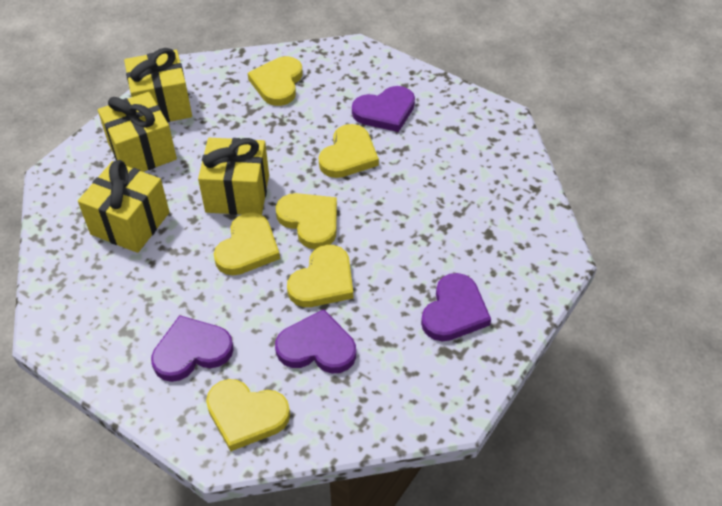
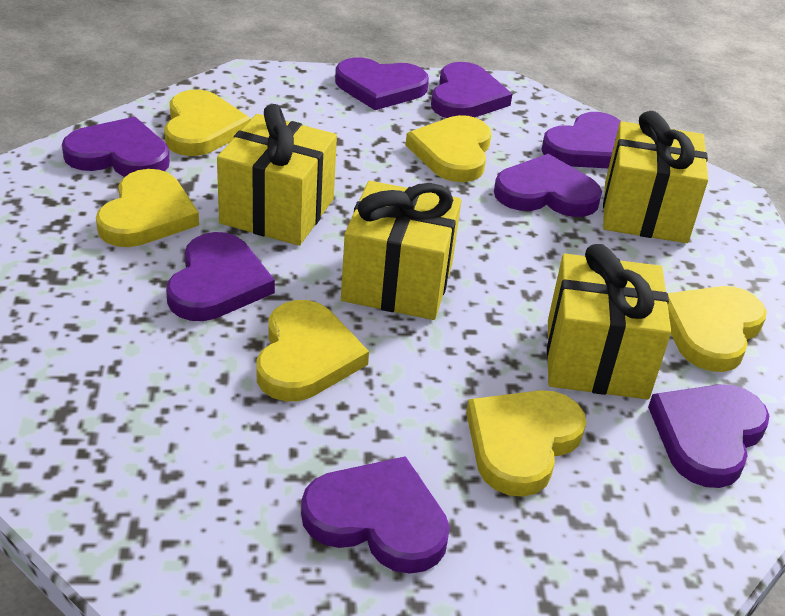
purple heart: [151,315,234,382] [275,309,356,373] [352,86,415,132] [421,273,491,341] = 4 -> [62,117,170,177] [166,232,275,321] [301,456,450,574] [335,57,429,110] [431,62,512,118] [494,154,602,217] [541,112,621,168] [648,384,770,488] = 8

